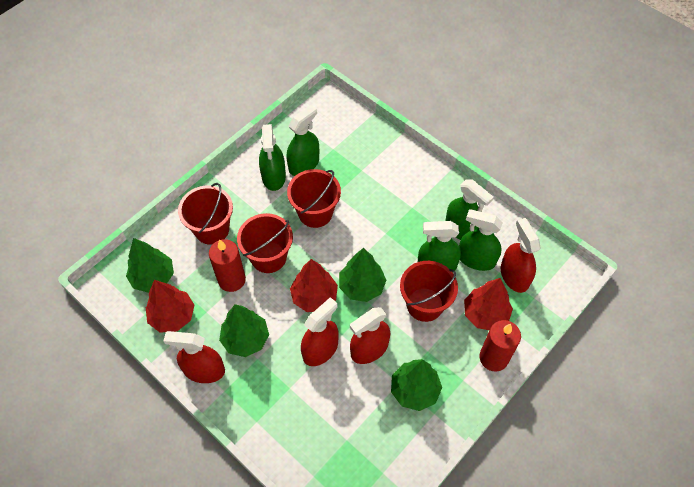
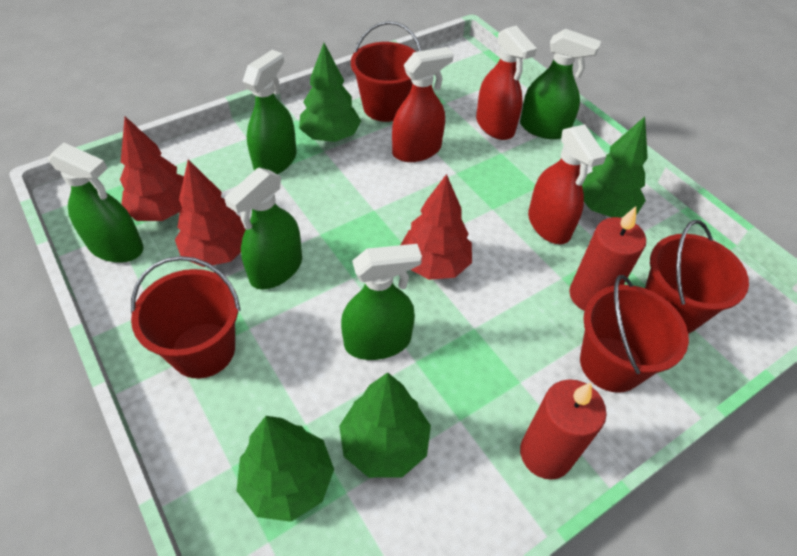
red spray bottle: [163,331,225,383] [301,297,339,366] [350,307,390,364] [501,218,541,293] = 4 -> [392,47,454,162] [476,26,537,140] [528,124,606,244] = 3

